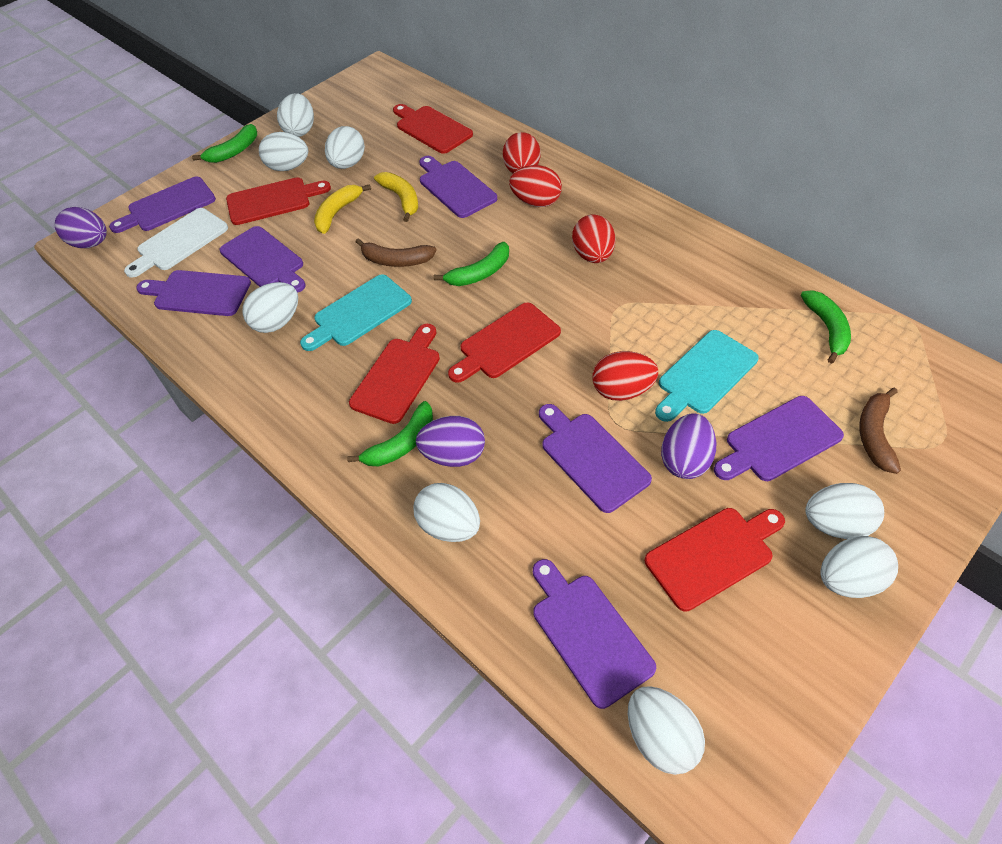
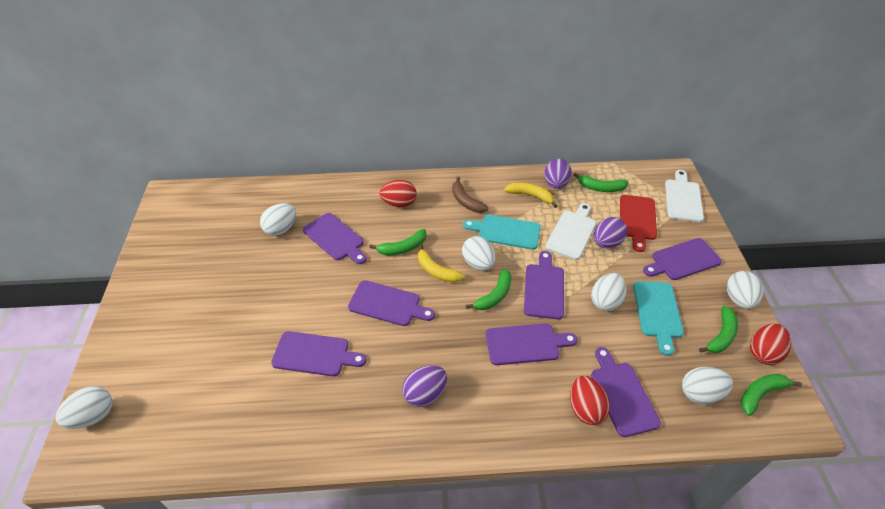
brown banana: [356,238,437,267] [859,387,901,474] = 2 -> [452,177,488,213] = 1
green banana: [192,124,257,163] [347,401,433,466] [433,242,509,286] [801,290,851,364] = 4 -> [369,229,427,255] [466,268,512,310] [574,173,629,192] [699,306,738,353] [741,374,802,416] = 5
red cutting board: [226,177,331,225] [349,324,440,424] [393,104,473,154] [448,303,561,383] [645,508,785,612] = 5 -> [620,195,657,252] = 1
red egg: [503,132,541,173] [509,165,562,207] [572,214,615,263] [593,351,658,401] = 4 -> [380,180,417,207] [570,376,610,425] [750,324,791,365] = 3
white cutting board: [124,208,228,278] = 1 -> [546,203,596,260] [665,170,704,222] = 2
white egg: [242,282,298,333] [259,132,308,171] [277,93,314,137] [325,126,365,169] [413,483,480,542] [628,686,705,775] [805,483,884,539] [820,536,898,598] = 8 -> [55,386,113,429] [260,203,296,236] [462,236,496,270] [591,273,627,311] [682,367,733,404] [727,271,763,309] = 6

